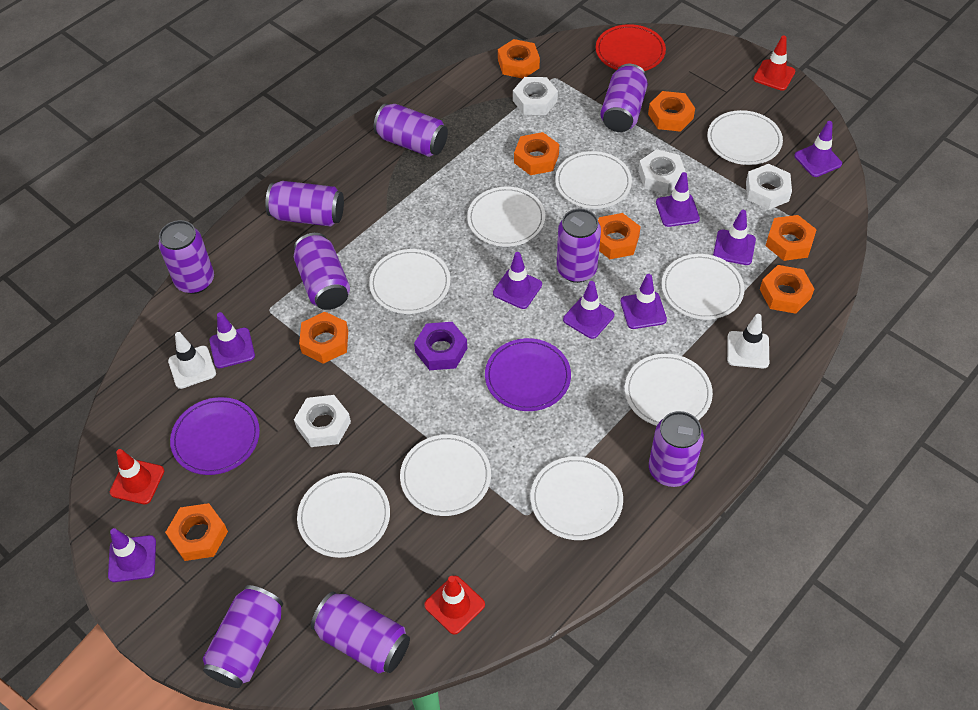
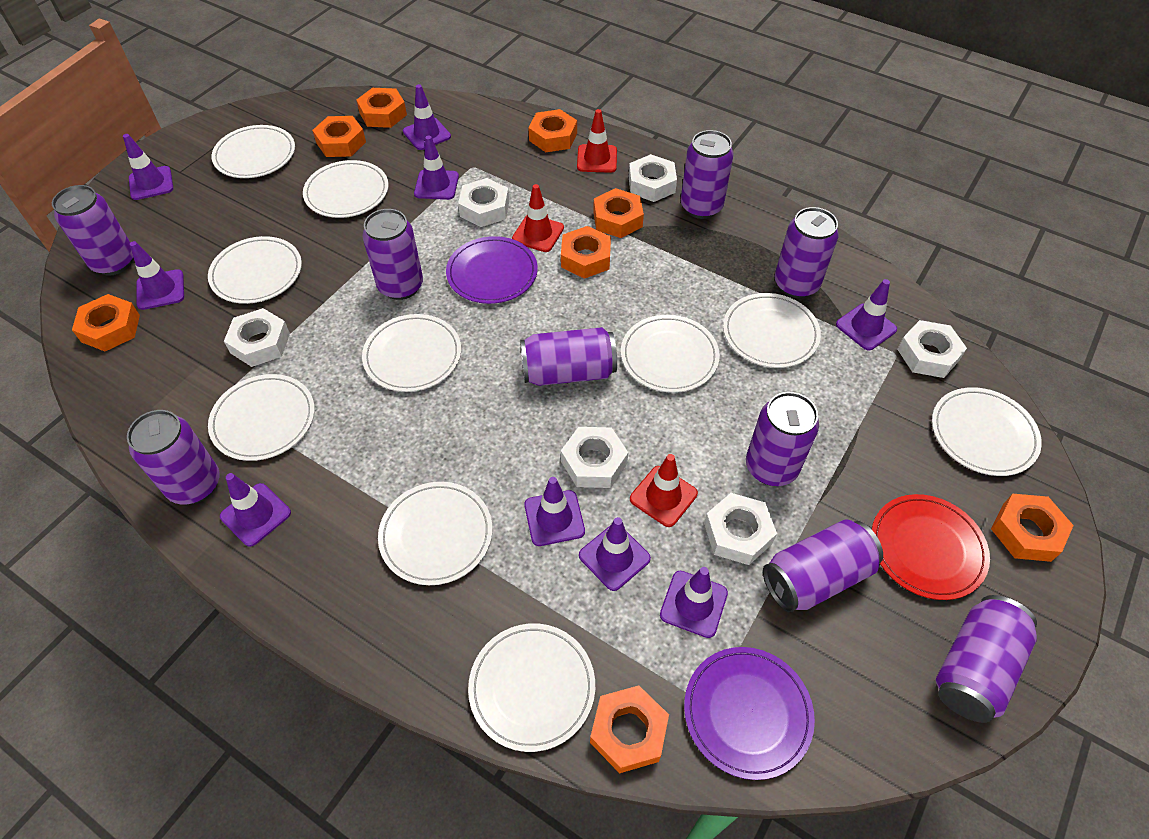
purple nut: [414,322,467,370] = 1 -> none = 0
purple traffic cone: [108,528,156,582] [209,312,255,368] [493,252,542,309] [563,281,614,339] [621,274,667,329] [656,172,700,227] [713,210,756,265] [794,121,842,177] = 8 -> [123,134,173,200] [130,241,184,310] [220,473,291,547] [403,84,451,150] [414,135,459,200] [524,477,585,546] [579,517,651,591] [660,567,728,638] [836,279,897,350] = 9
white nut: [294,395,351,447] [513,77,558,115] [638,149,686,194] [746,164,792,210] = 4 -> [224,308,290,367] [458,178,509,227] [561,427,628,488] [629,154,677,202] [704,493,777,565] [897,320,967,378] = 6
white plate: [297,473,390,558] [369,249,451,314] [400,434,491,516] [467,187,545,247] [531,456,623,540] [555,151,632,209] [625,354,713,426] [662,254,744,320] [707,110,783,165] = 9 -> [208,236,302,304] [208,374,315,461] [212,125,295,178] [303,160,389,218] [362,314,461,392] [378,482,492,585] [468,623,595,752] [621,315,720,393] [723,293,821,368] [932,387,1042,476] = 10
white traffic cone: [168,332,216,389] [727,314,769,368] = 2 -> none = 0

